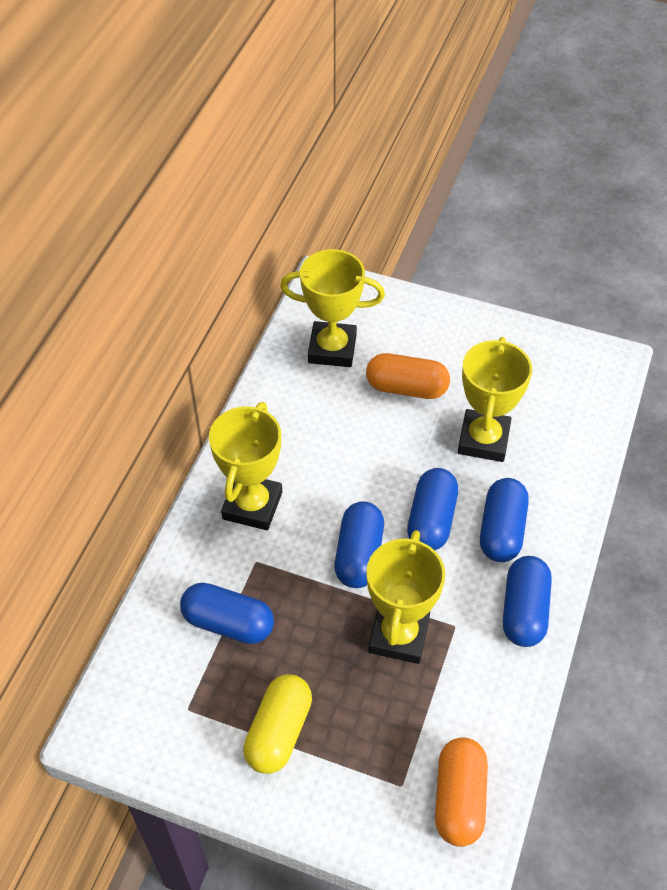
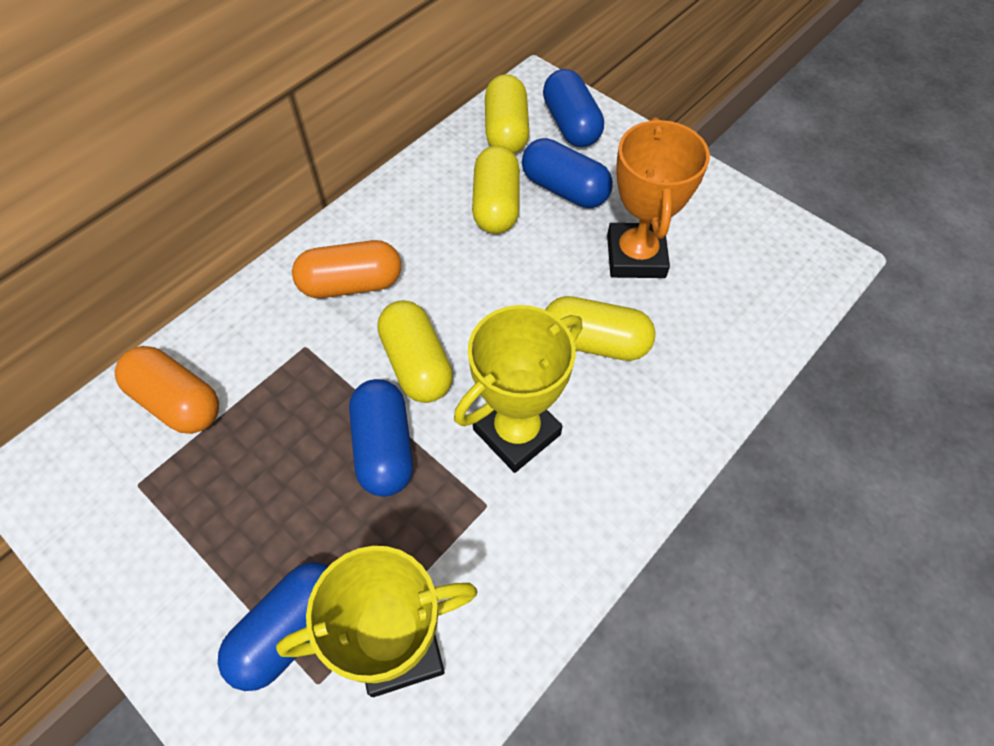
blue capsule: [180,583,274,644] [335,501,384,588] [407,468,458,550] [480,478,529,562] [503,556,552,647] = 5 -> [218,562,329,691] [349,379,413,497] [522,138,613,208] [543,69,604,147] = 4
orange trophy: none = 0 -> [607,117,710,278] = 1
yellow capsule: [243,674,312,774] = 1 -> [377,301,453,403] [472,146,520,234] [485,74,529,154] [545,296,656,361] = 4
yellow trophy: [209,402,282,530] [280,249,385,367] [366,530,445,664] [458,337,532,462] = 4 -> [276,546,477,697] [454,305,582,473] = 2

